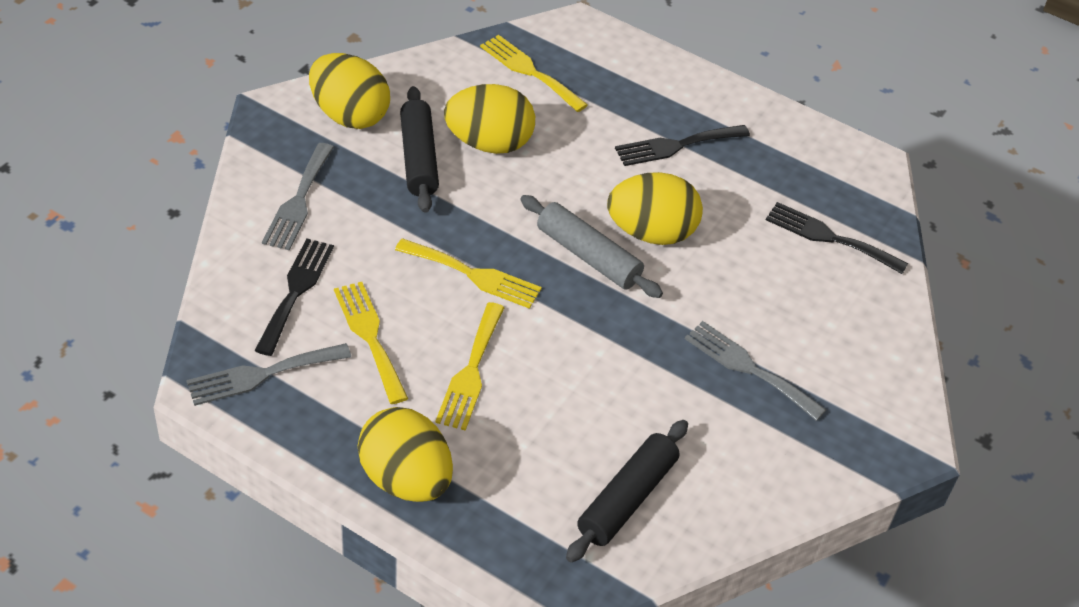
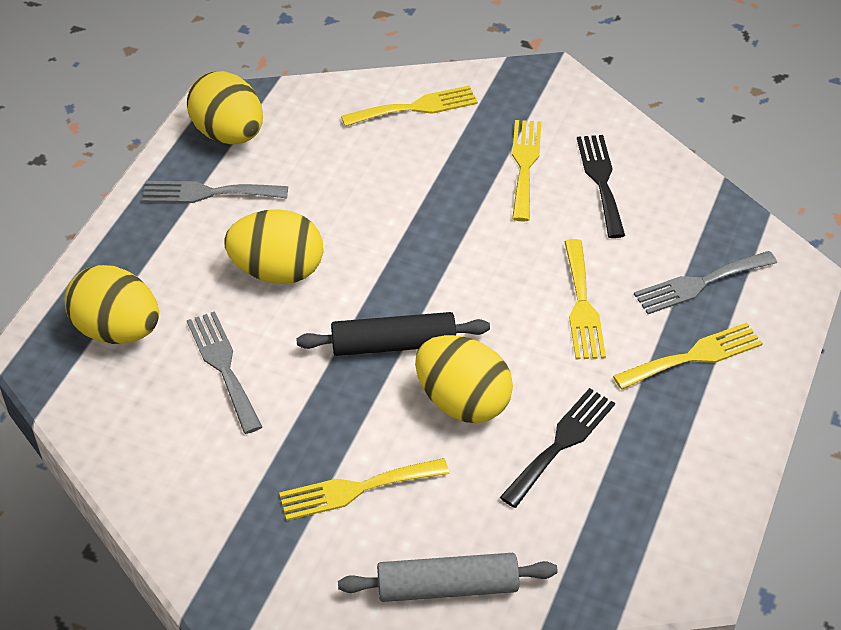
black fork: [254,238,334,356] [615,125,750,166] [766,202,908,274] = 3 -> [500,388,615,508] [577,135,625,238] = 2
black rolling pin: [400,86,439,213] [566,420,688,563] = 2 -> [296,312,490,356] = 1
yellow fork: [334,282,408,404] [395,238,542,309] [435,302,505,431] [480,35,588,112] = 4 -> [279,458,449,521] [341,85,478,127] [512,120,541,222] [564,239,606,359] [613,322,763,390] = 5

